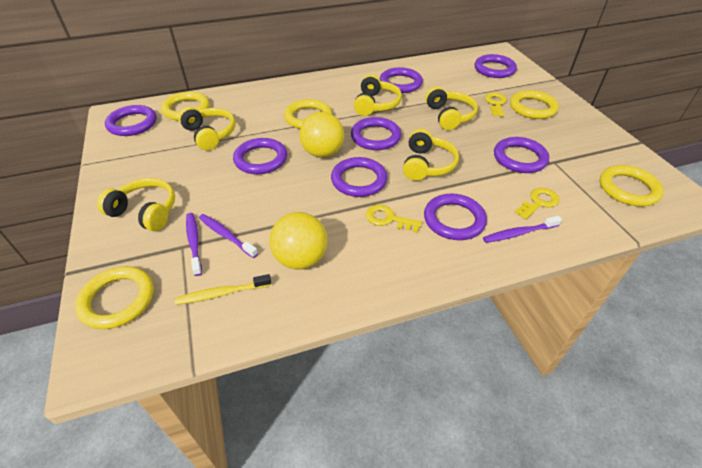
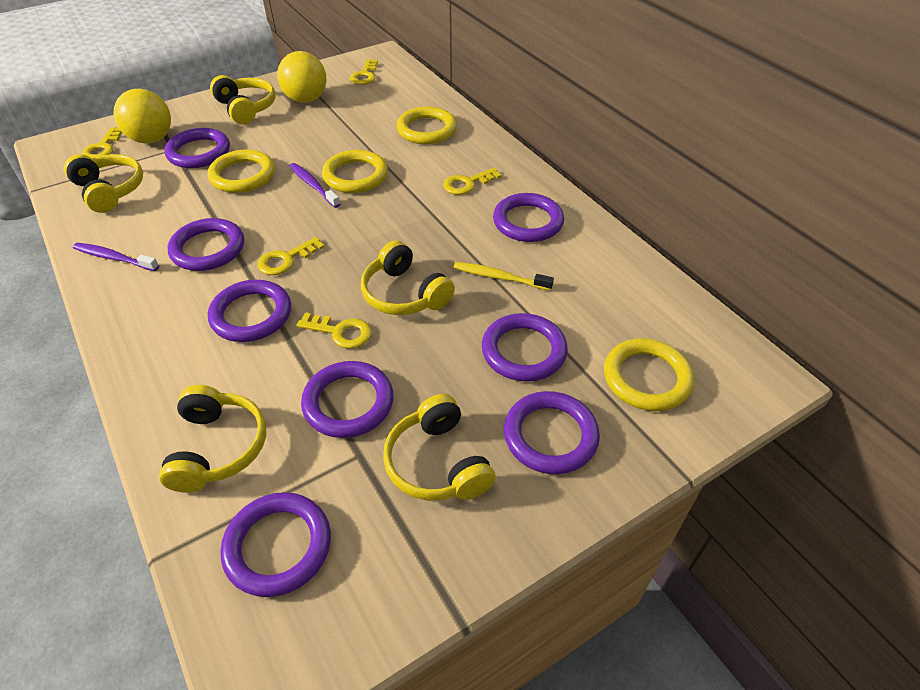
purple toothbrush: [186,213,202,276] [199,214,258,258] [483,216,562,243] = 3 -> [73,243,159,271] [290,163,340,208] = 2
yellow key: [366,205,422,233] [485,93,507,117] [515,188,560,219] = 3 -> [82,127,122,158] [257,237,324,275] [296,312,372,349] [350,59,378,85] [443,168,501,195] = 5
yellow ring: [75,266,154,329] [161,92,210,121] [284,99,332,129] [510,90,559,119] [600,165,664,206] = 5 -> [208,150,275,193] [322,150,388,193] [397,106,457,144] [604,338,695,411] = 4

